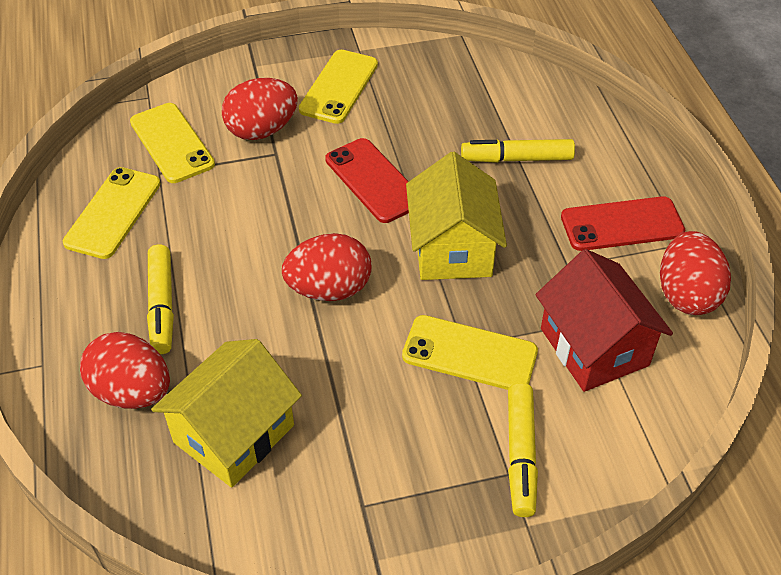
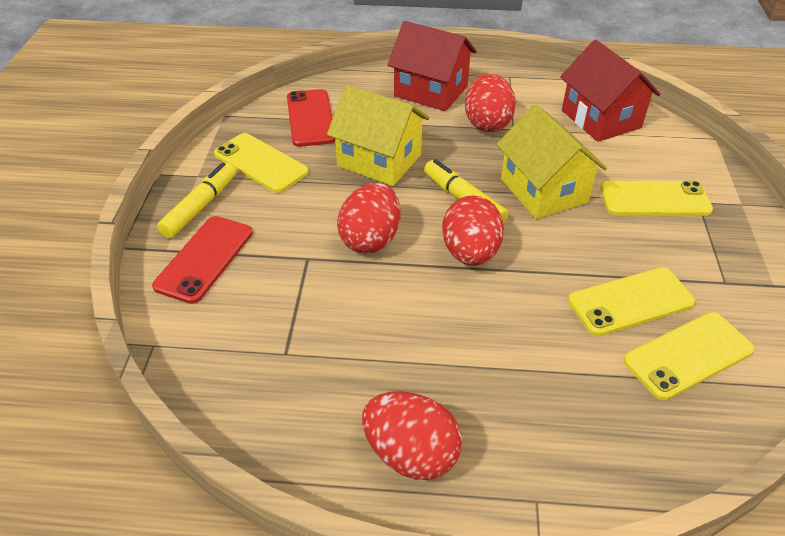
red house: [535,249,673,392] = 1 -> [387,21,477,111] [560,40,661,142] = 2
yellow marker: [147,245,174,354] [461,139,575,163] [508,383,538,517] = 3 -> [157,162,236,238] [424,159,508,224] = 2

